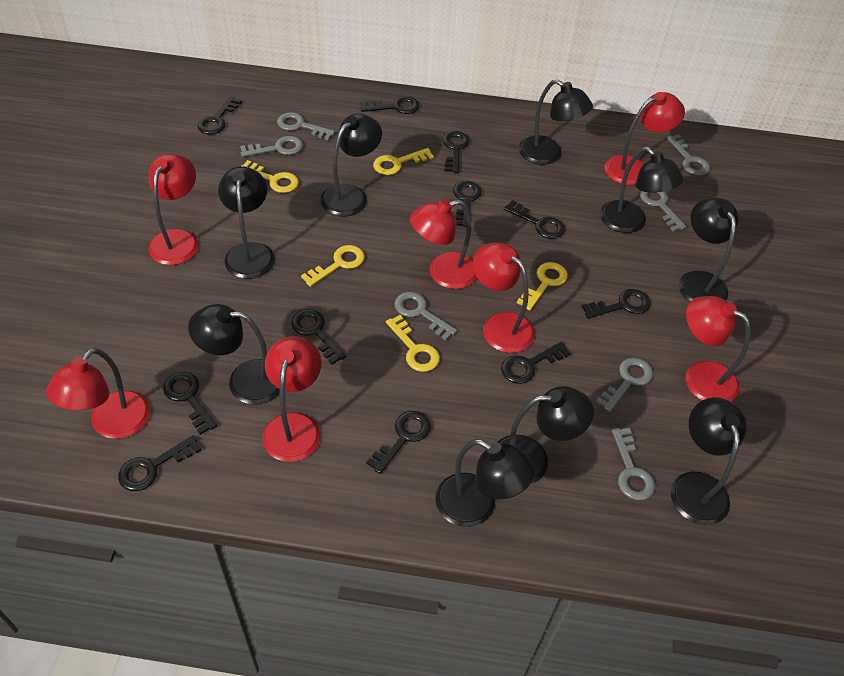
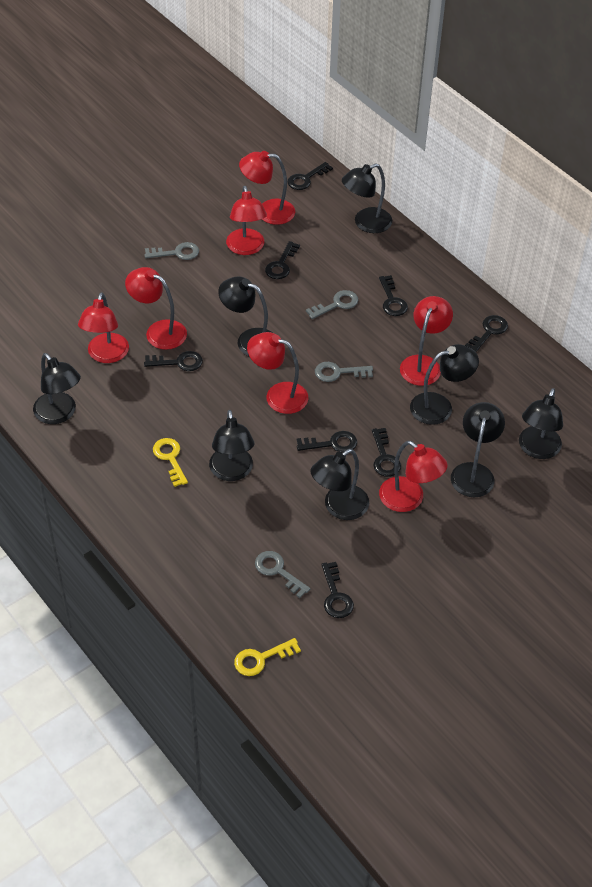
black key: [118,435,201,491] [163,372,217,435] [197,96,242,135] [291,309,347,364] [361,96,419,114] [366,411,431,474] [442,131,469,173] [453,181,481,227] [501,342,571,384] [504,200,565,239] [582,289,651,319] = 11 -> [144,351,203,371] [265,241,300,279] [287,162,333,190] [297,431,357,453] [321,562,354,618] [372,428,401,477] [379,275,408,316] [465,315,508,352] = 8
black lamp: [188,304,280,405] [218,166,275,279] [320,114,382,217] [435,439,535,527] [496,386,594,484] [518,79,593,165] [600,147,684,233] [671,397,747,525] [679,198,738,302] = 9 -> [33,353,81,424] [209,410,255,481] [218,276,273,356] [311,449,369,520] [342,163,392,233] [410,344,479,425] [451,402,505,497] [519,388,563,459] = 8
grey key: [240,136,303,157] [277,112,335,140] [394,292,457,341] [596,357,653,412] [612,428,655,500] [640,191,686,232] [667,135,710,176] = 7 -> [144,242,199,260] [255,551,310,598] [306,290,358,319] [315,362,373,382] = 4
yellow key: [241,160,299,193] [301,245,365,287] [373,148,434,175] [386,315,440,372] [517,262,568,310] = 5 -> [153,438,188,487] [234,638,301,676] = 2

